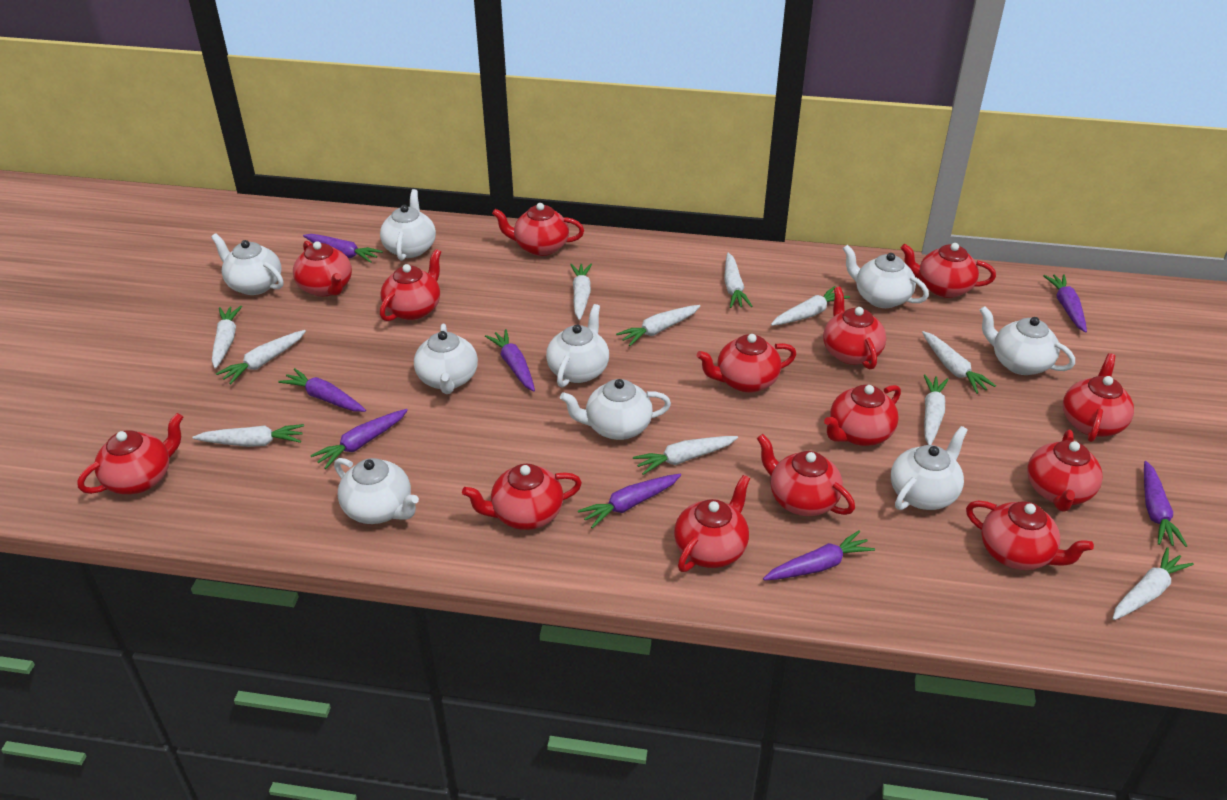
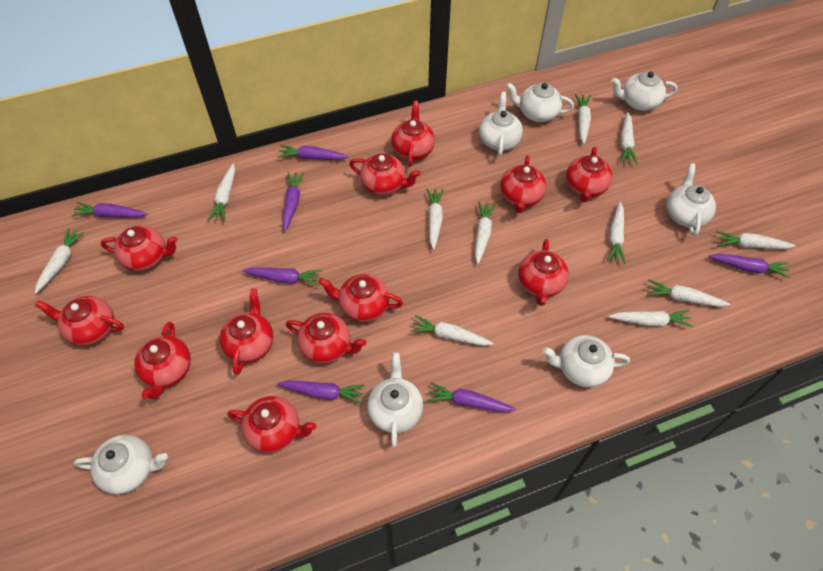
purple carrot: [278,368,366,412] [303,234,383,263] [310,409,408,469] [485,329,535,391] [578,474,681,529] [763,530,875,580] [1043,274,1087,333] [1144,461,1187,547] = 8 -> [71,202,148,218] [242,267,322,286] [277,145,349,160] [277,380,365,404] [283,172,305,231] [427,382,516,412] [708,254,790,278] = 7
red teapot: [77,413,183,494] [293,241,352,297] [380,249,441,321] [462,464,582,530] [492,203,584,256] [674,475,750,572] [697,334,796,393] [757,434,855,516] [823,287,886,370] [824,385,901,446] [900,243,996,298] [966,501,1094,570] [1027,430,1103,512] [1063,353,1134,442] = 14 -> [34,296,124,346] [101,226,178,271] [134,322,191,399] [220,288,274,375] [227,396,316,453] [286,313,366,364] [318,274,403,322] [349,154,421,195] [391,101,435,167] [500,155,546,213] [518,239,569,306] [566,147,612,202] = 12
white teapot: [211,233,283,295] [334,458,419,524] [380,189,436,261] [414,324,478,394] [546,304,609,388] [560,379,671,440] [843,245,929,308] [891,426,968,510] [980,306,1075,375] = 9 -> [74,435,168,494] [367,352,423,447] [479,92,523,157] [506,83,574,122] [542,335,630,387] [611,71,678,111] [667,164,716,236] = 7

